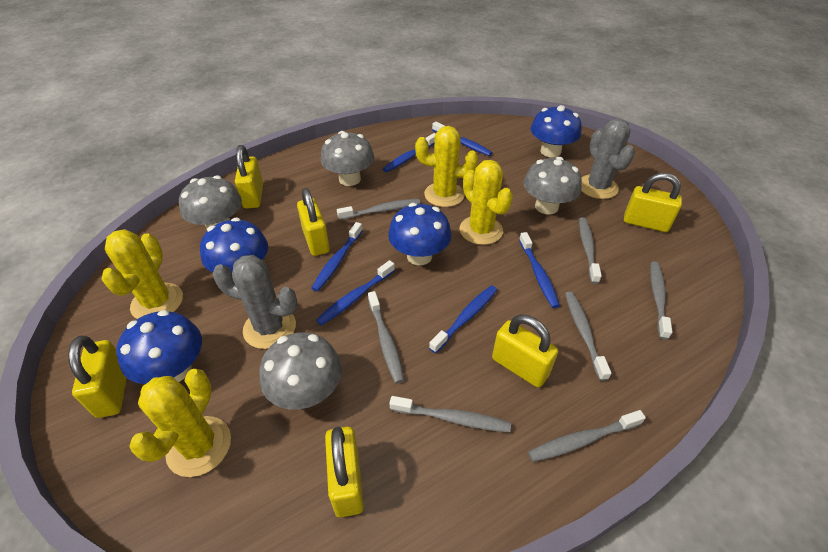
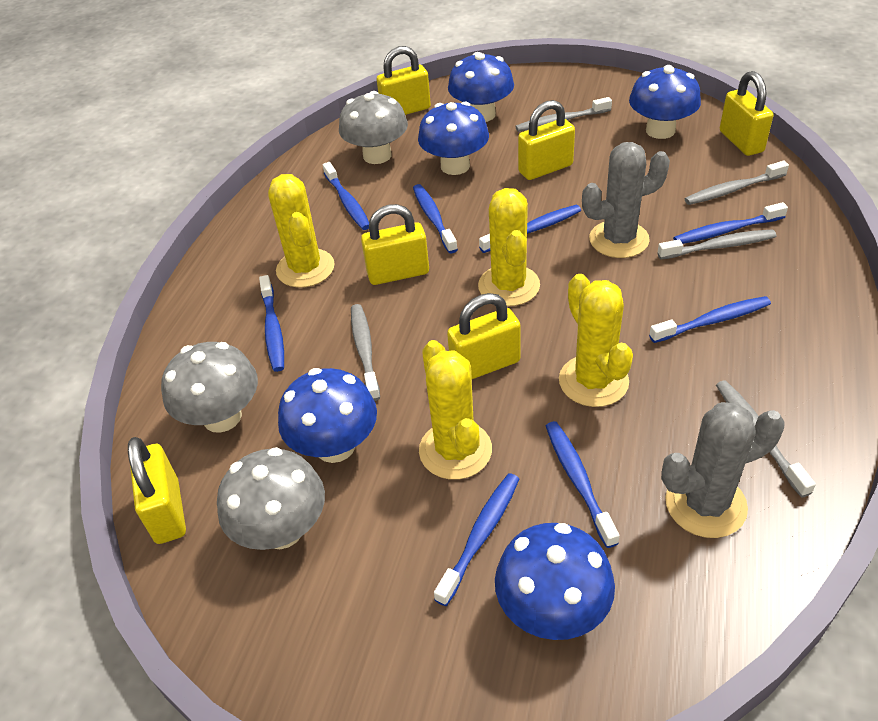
blue mushroom: [116,310,202,384] [200,218,268,273] [388,203,451,265] [531,105,582,158] = 4 -> [278,368,377,463] [418,102,489,175] [448,52,514,122] [495,523,615,640] [629,65,701,139] = 5
blue toothbrush: [311,222,363,291] [316,260,395,326] [383,133,435,172] [429,285,497,353] [432,122,492,156] [519,232,560,308] = 6 -> [259,275,284,372] [323,162,369,230] [413,184,458,253] [434,473,519,606] [479,205,581,253] [546,421,620,548] [649,296,771,343] [673,202,788,244] = 8
grey mushroom: [179,175,242,229] [260,332,342,410] [321,131,374,186] [524,157,582,214] = 4 -> [161,342,258,433] [217,447,325,550] [339,91,408,164] = 3
grey toothbrush: [337,199,420,220] [368,291,404,383] [389,396,511,432] [528,410,646,462] [565,292,612,381] [579,217,602,284] [650,262,672,340] = 7 -> [351,304,380,401] [515,97,612,132] [657,229,776,259] [685,161,789,205] [716,381,816,498] = 5

